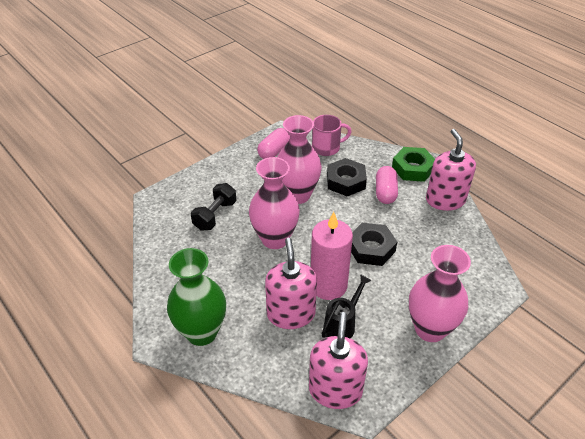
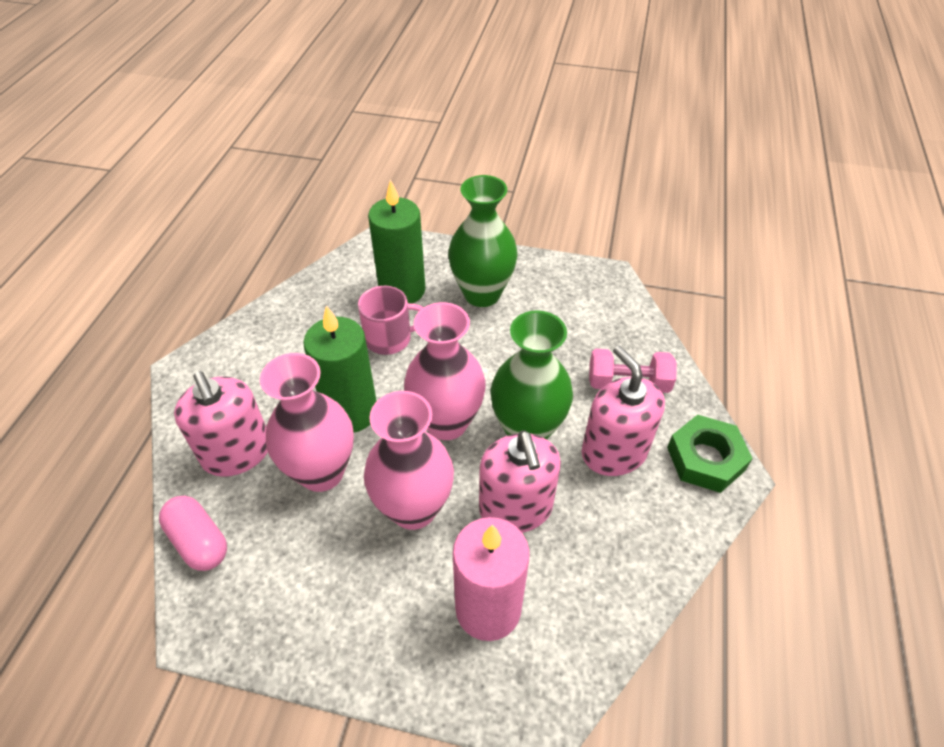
black dumbbell: [191,183,237,231] = 1 -> none = 0
black nut: [327,158,367,197] [351,223,397,266] = 2 -> none = 0
black watering can: [321,274,372,339] = 1 -> none = 0
green candle: none = 0 -> [303,306,377,433] [368,180,426,303] = 2
green vase: [167,248,226,346] = 1 -> [448,175,518,307] [491,310,573,440] = 2
pink capsule: [257,128,290,159] [376,166,398,204] = 2 -> [159,496,227,571] = 1
pink dumbbell: none = 0 -> [589,349,677,393] = 1

